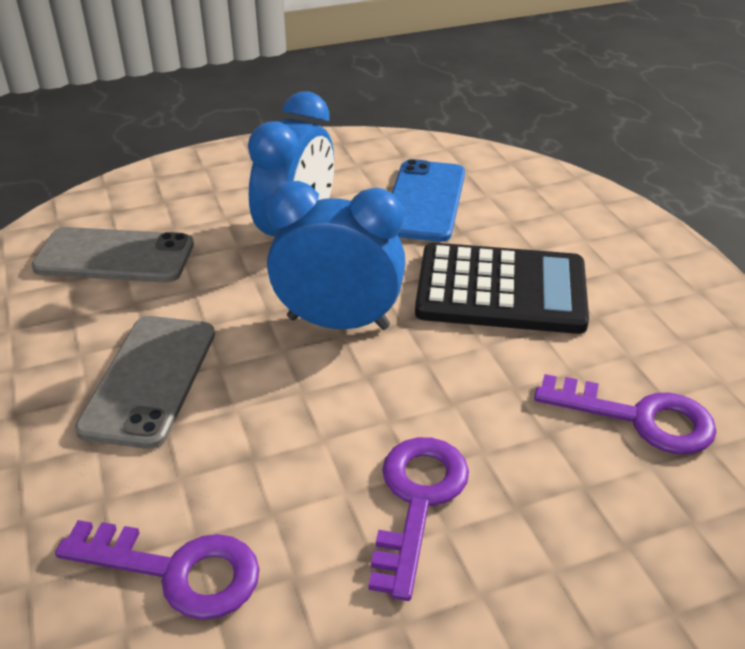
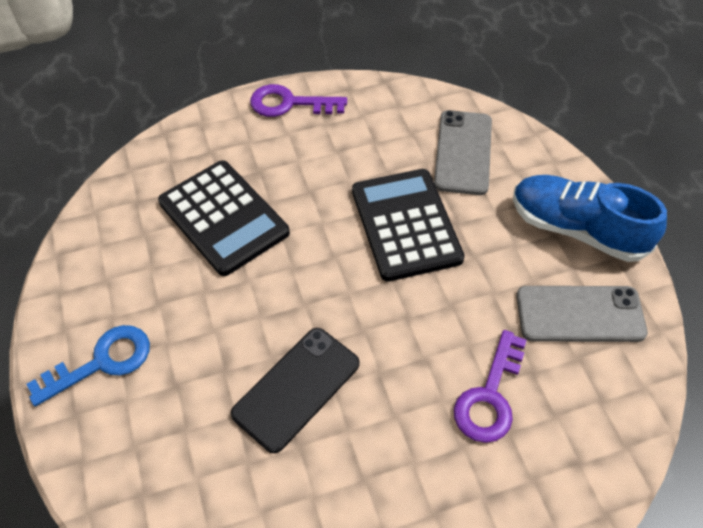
black calculator: [415,243,589,334] = 1 -> [158,160,290,276] [352,169,465,282] = 2
black phone: none = 0 -> [231,328,360,453] = 1
blue clock: [248,91,334,237] [267,181,406,330] = 2 -> none = 0
blue key: none = 0 -> [26,325,150,406] = 1
blue phone: [392,159,465,242] = 1 -> none = 0
blue shoe: none = 0 -> [513,175,667,262] = 1
purple key: [55,520,260,620] [369,437,469,601] [534,374,717,455] = 3 -> [250,84,347,117] [454,330,526,443] = 2

